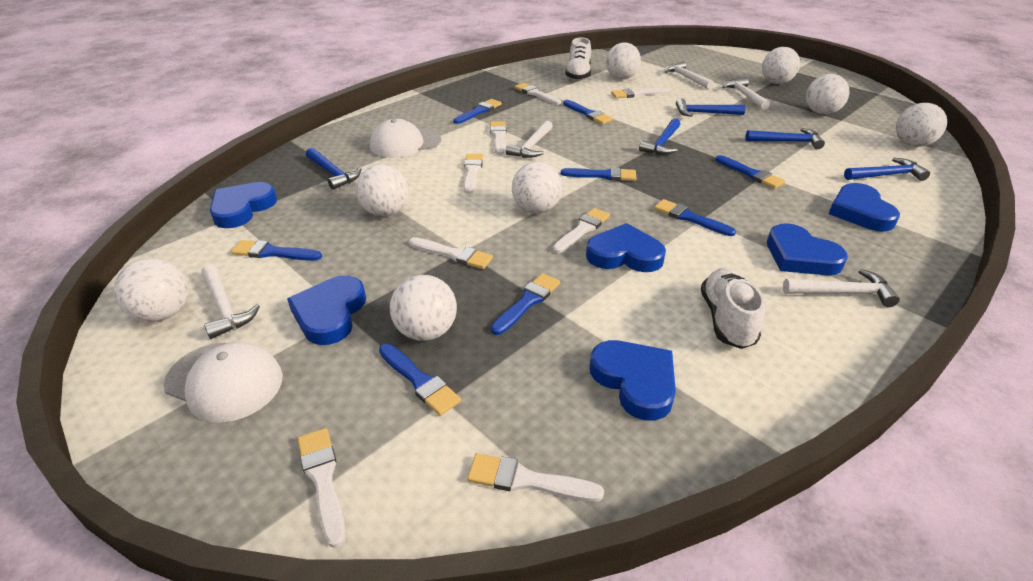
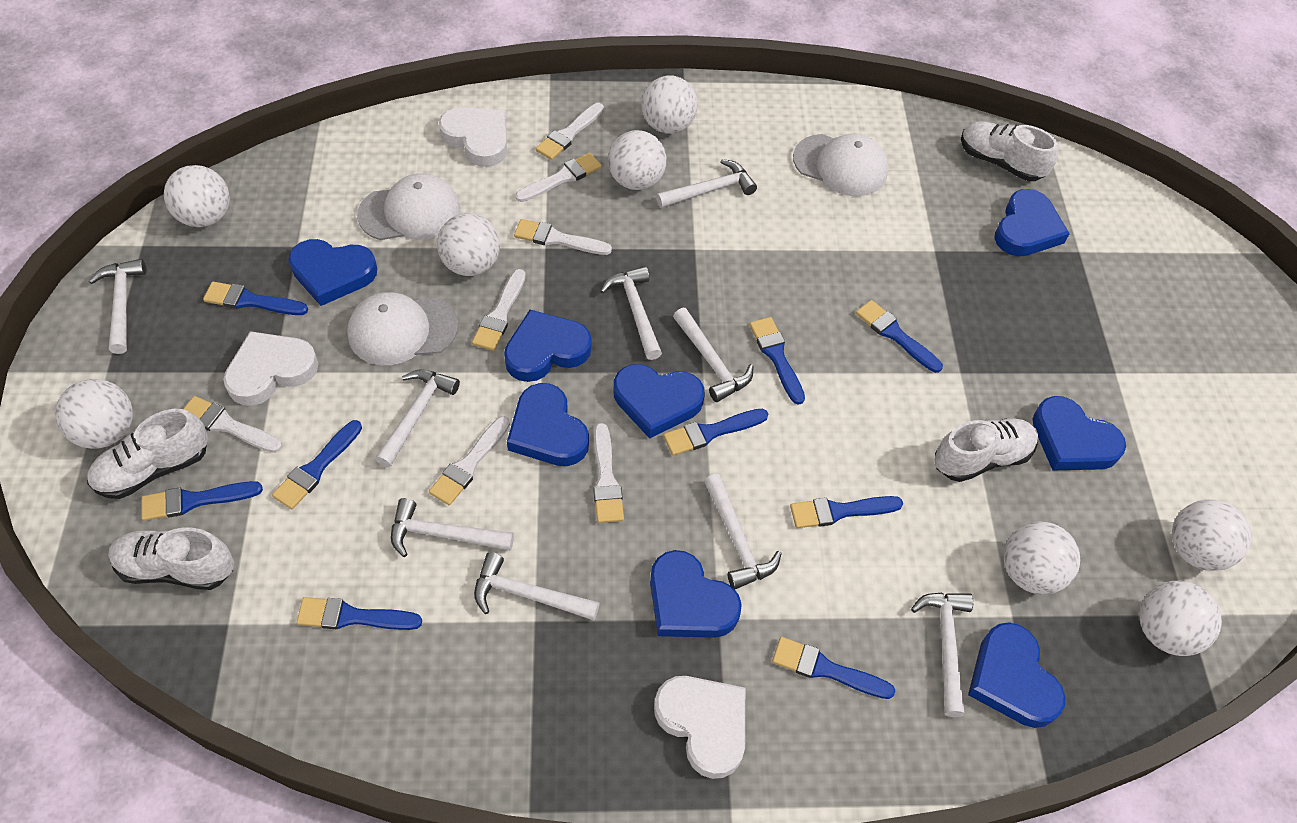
blue brush: [231,240,322,261] [379,344,461,416] [453,99,502,124] [491,273,560,335] [561,167,637,181] [563,100,613,124] [654,199,736,236] [715,155,785,189] = 8 -> [141,481,263,521] [203,282,308,315] [272,420,362,509] [296,597,422,630] [663,409,768,456] [749,317,805,405] [772,637,895,699] [790,496,903,528] [856,300,943,373] = 9
blue hammer: [306,148,361,190] [639,118,680,155] [676,98,746,117] [745,128,825,149] [844,158,930,181] = 5 -> none = 0
blue heart: [210,182,277,228] [287,276,366,345] [586,223,666,272] [590,340,676,421] [767,223,848,275] [829,183,900,232] = 6 -> [288,239,377,306] [504,310,592,382] [507,383,589,466] [614,364,705,439] [650,550,742,638] [968,622,1065,728] [994,189,1070,256] [1033,396,1126,470] = 8
white brush: [297,428,346,548] [409,237,493,269] [464,154,483,194] [467,453,604,502] [490,121,507,155] [514,83,561,105] [553,208,610,253] [611,88,669,98] = 8 -> [183,396,282,453] [429,416,510,505] [472,269,526,351] [514,219,612,255] [515,153,602,202] [535,103,604,160] [593,423,624,523] = 7
white cap: [164,342,283,423] [370,119,441,158] = 2 -> [347,292,458,365] [357,173,460,240] [793,133,888,196] = 3
white hammer: [202,264,260,339] [506,120,553,158] [665,61,714,90] [722,78,770,110] [783,269,900,307] = 5 -> [89,259,146,354] [375,370,460,467] [391,498,514,557] [474,552,599,620] [600,266,662,360] [656,159,757,208] [673,308,754,402] [704,474,782,589] [911,593,973,717] = 9
white heart: none = 0 -> [223,331,318,406] [439,108,507,167] [654,676,745,779] = 3
white shoe: [565,37,591,81] [701,268,765,349] = 2 -> [87,409,208,499] [108,527,234,590] [934,419,1038,482] [961,121,1058,181] = 4

